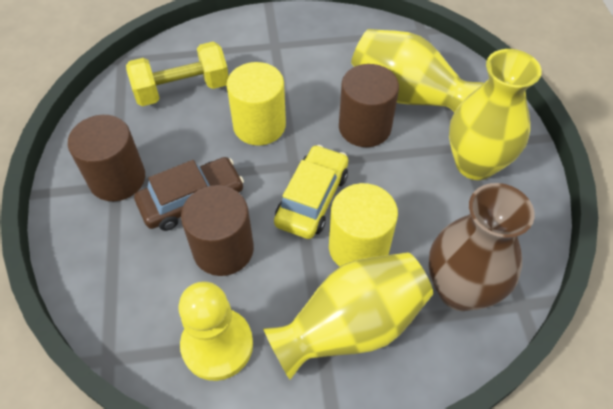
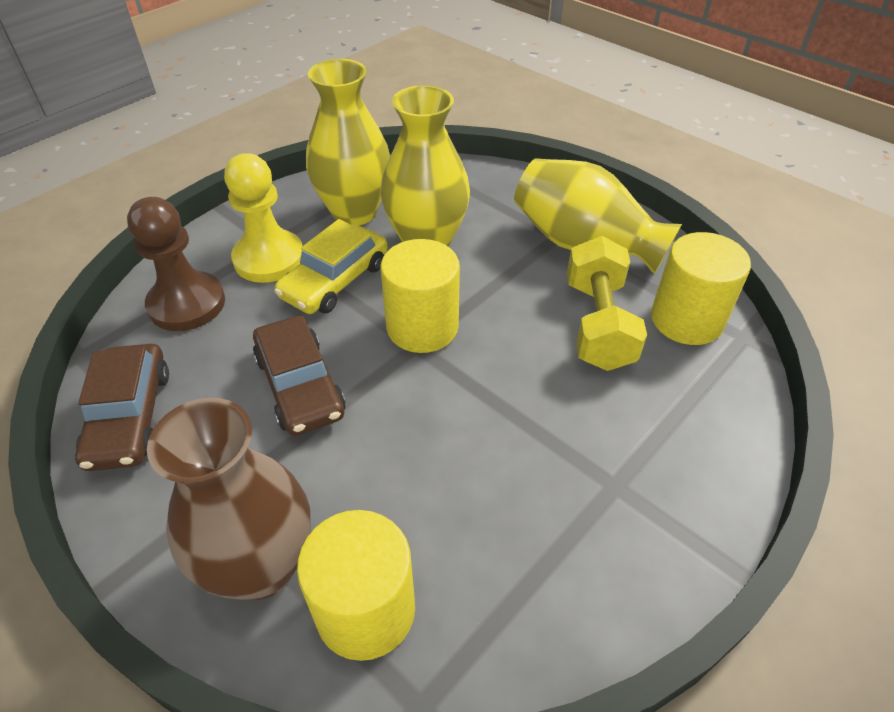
brown car: [134,157,244,231] = 1 -> [75,344,169,471] [253,316,345,436] = 2
brown cylinder: [68,115,145,201] [181,185,254,276] [339,64,399,147] = 3 -> none = 0
brown pawn: none = 0 -> [127,197,225,331] = 1
yellow cylinder: [226,62,286,145] [329,183,398,267] = 2 -> [297,510,415,661] [381,239,460,353] [651,232,751,345] = 3

